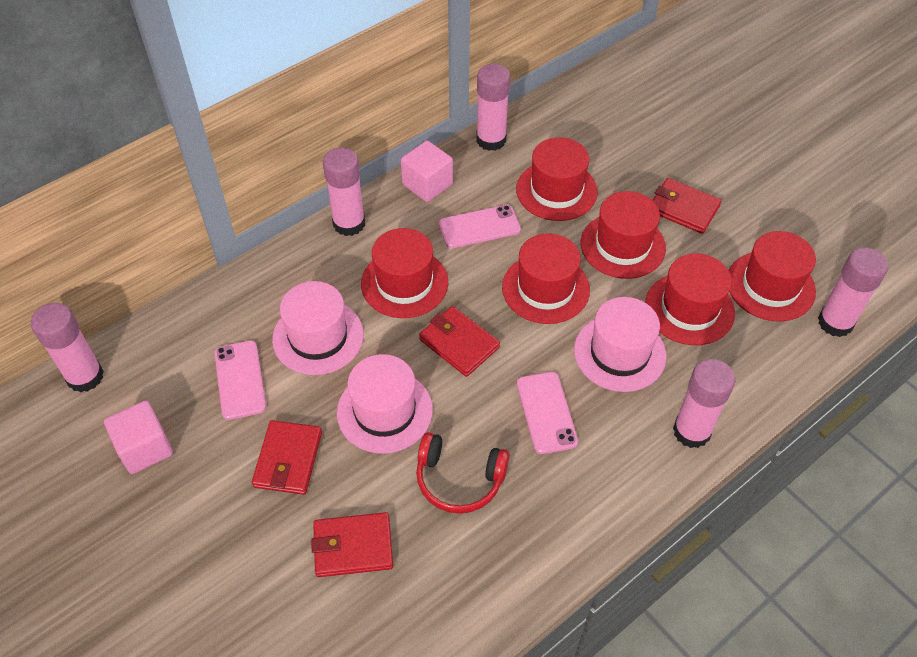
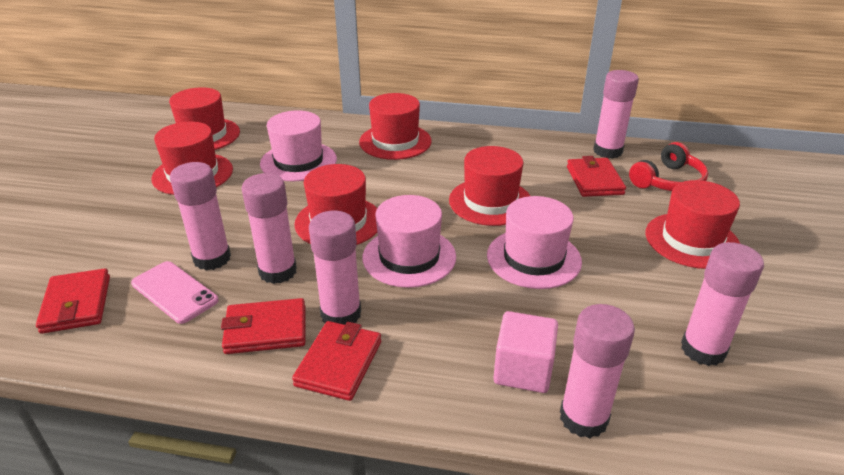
pink cube: [104,401,173,474] [401,141,453,202] = 2 -> [493,311,558,393] = 1
pink glue stick: [31,303,104,393] [323,147,365,236] [476,64,510,151] [673,359,735,448] [818,248,888,337] = 5 -> [170,162,231,270] [241,173,297,284] [309,211,361,325] [560,304,635,438] [593,70,639,159] [681,242,764,366] = 6
pink phone: [215,341,266,420] [439,205,521,248] [517,372,578,454] = 3 -> [131,261,218,324] = 1

